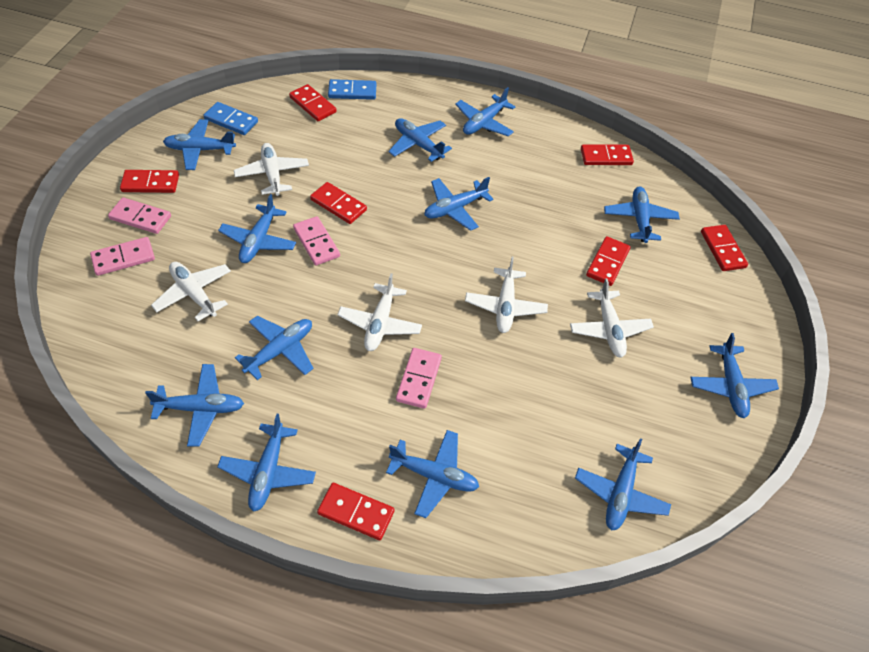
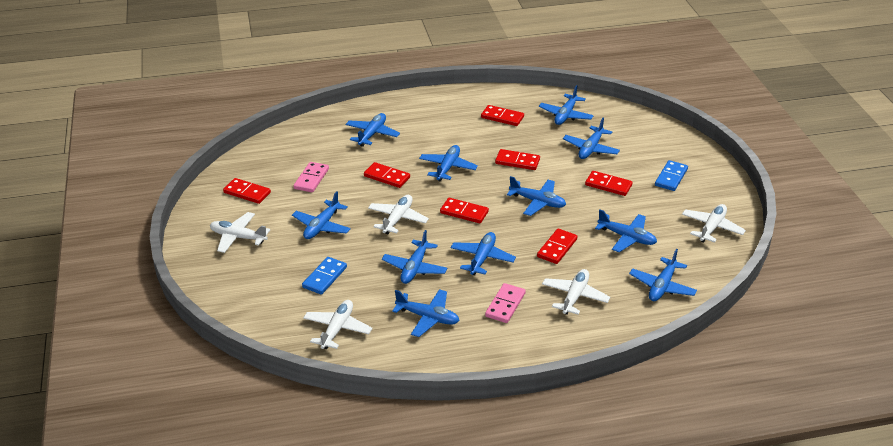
blue plane: [145,364,244,447] [163,119,236,170] [217,414,316,512] [218,194,296,263] [235,316,313,380] [386,430,479,518] [389,118,452,162] [424,177,493,231] [455,87,515,136] [575,438,671,531] [604,186,680,243] [690,333,779,418] = 12 -> [292,191,351,239] [346,113,400,147] [382,230,447,284] [392,289,460,337] [419,145,478,182] [451,232,516,275] [507,176,566,216] [539,85,594,125] [563,118,620,159] [595,209,657,252] [629,249,697,301] = 11
pink domino: [90,237,155,276] [108,197,171,234] [293,216,340,265] [396,348,442,409] = 4 -> [294,162,329,192] [485,283,526,323] = 2

